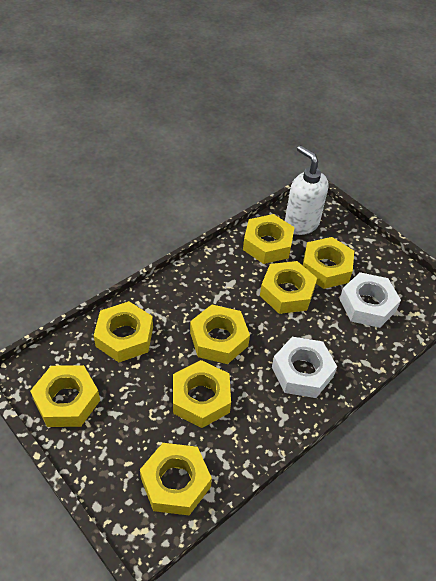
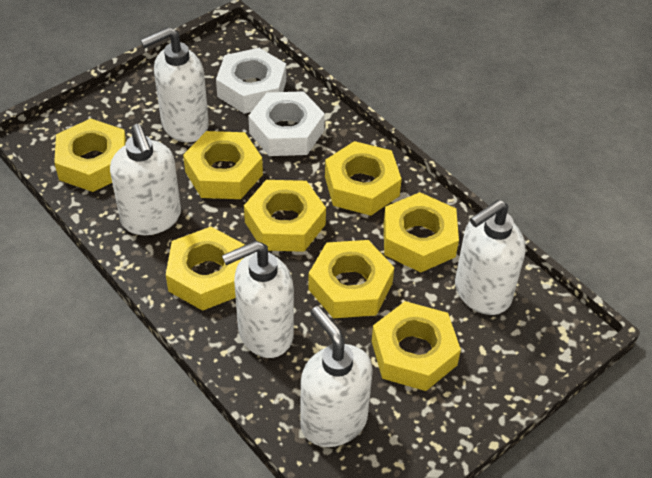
white soap dispenser: [285,145,329,235] = 1 -> [110,124,181,235] [140,27,209,143] [222,241,294,358] [300,306,373,447] [455,200,526,315] = 5

